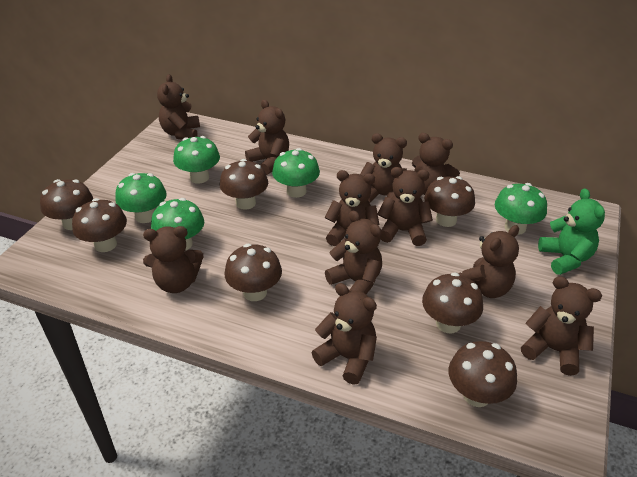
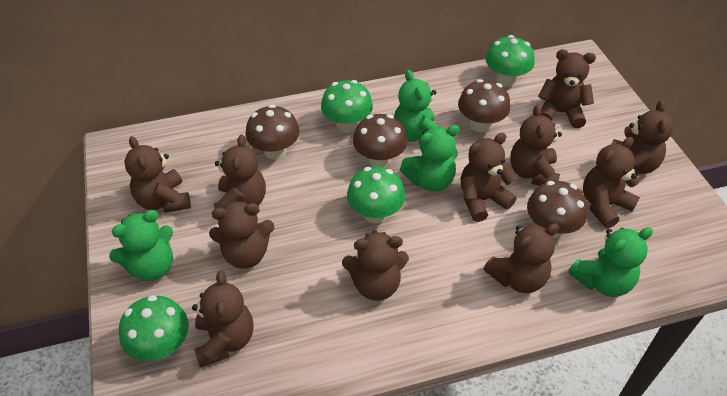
brown mushroom: [40,179,93,230] [72,198,127,252] [220,159,268,210] [224,244,282,301] [422,272,483,333] [424,176,475,227] [449,341,517,407] = 7 -> [246,105,300,160] [353,114,407,167] [458,79,510,133] [527,181,588,238] = 4
green mushroom: [115,173,167,223] [151,198,204,251] [173,136,220,184] [272,148,320,198] [495,183,547,235] = 5 -> [119,295,189,361] [321,80,373,133] [347,167,405,224] [486,35,535,86] = 4
green teddy bear: [538,189,605,275] = 1 -> [109,210,173,281] [394,70,439,145] [400,125,460,192] [568,227,653,297] = 4

